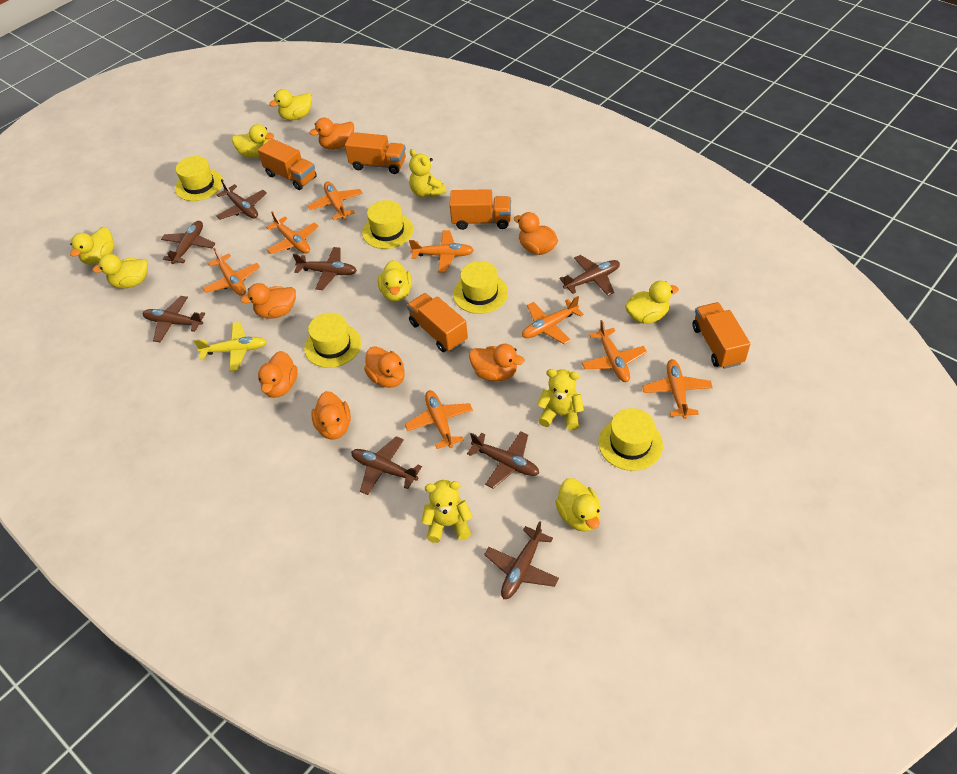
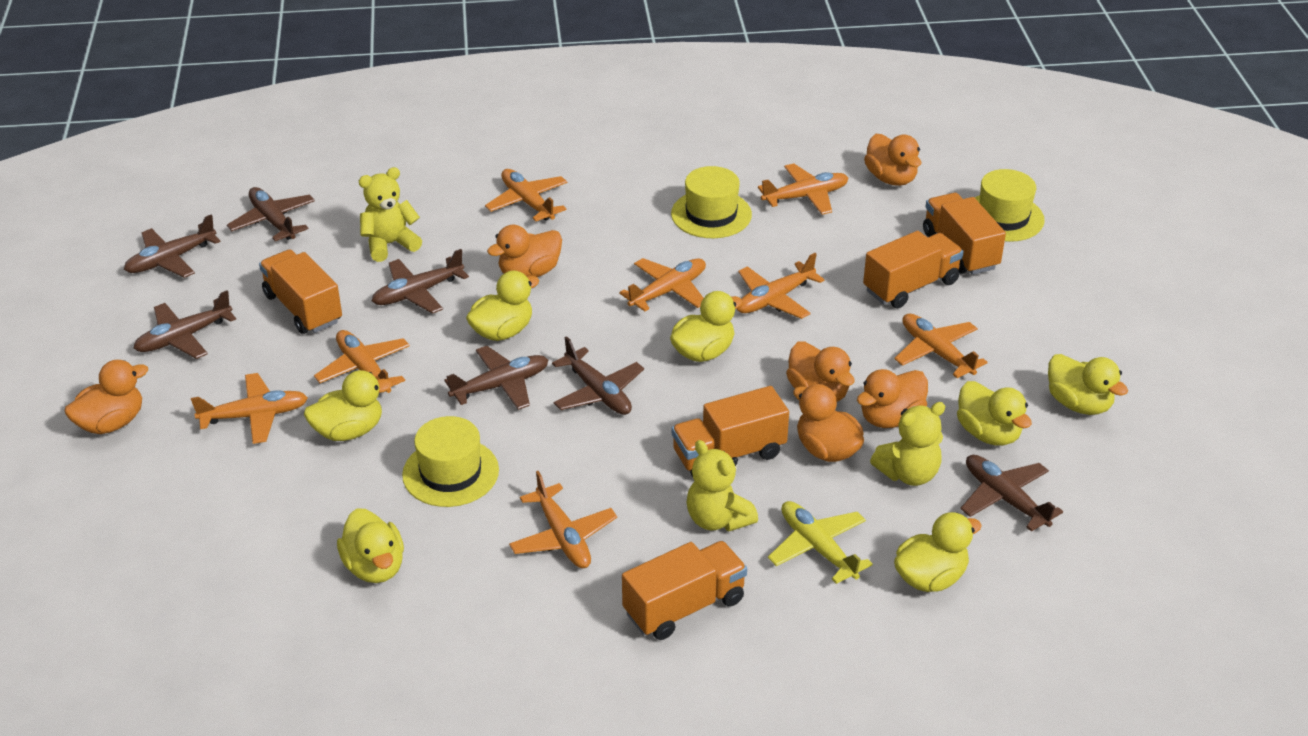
brown plane: [142,296,206,343] [161,221,215,264] [216,179,267,220] [293,247,357,290] [351,436,422,495] [467,431,539,488] [484,521,559,599] [559,255,620,296] = 8 -> [124,214,221,278] [133,290,236,359] [227,187,315,241] [372,249,469,314] [444,346,548,410] [552,336,644,415] [960,455,1063,532] = 7
orange duck: [241,283,296,319] [258,351,298,398] [310,118,354,150] [311,391,351,440] [364,346,405,388] [469,344,525,381] [514,212,558,255] = 7 -> [64,360,148,434] [487,225,562,277] [786,342,855,402] [793,384,864,462] [857,369,928,428] [864,134,921,186] = 6
yellow hat: [175,156,223,201] [304,313,361,368] [362,200,414,249] [453,261,508,314] [598,408,663,471] = 5 -> [402,416,499,507] [671,166,752,238] [974,169,1045,242] = 3

